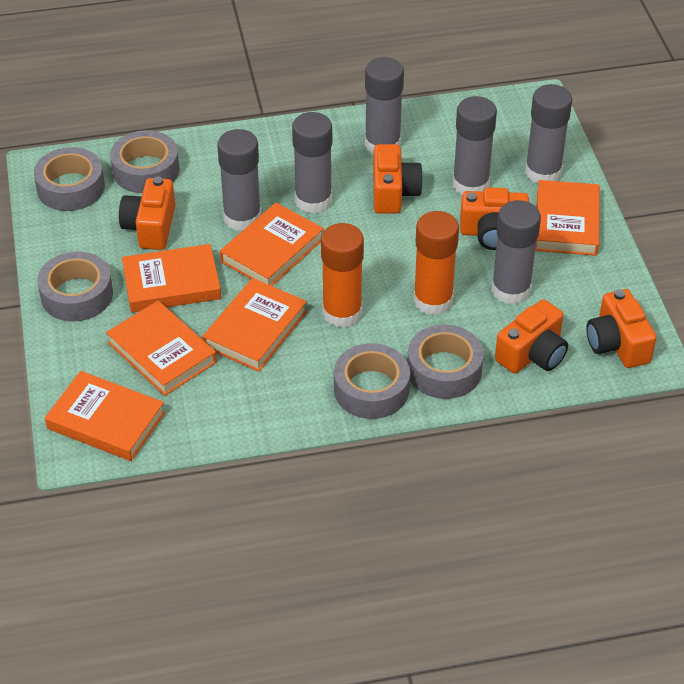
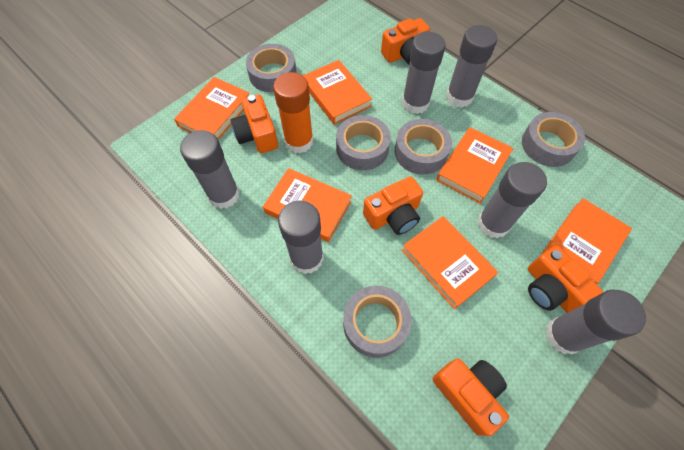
orange glue stick: [321,223,364,328] [413,211,459,315] = 2 -> [273,72,314,153] = 1

